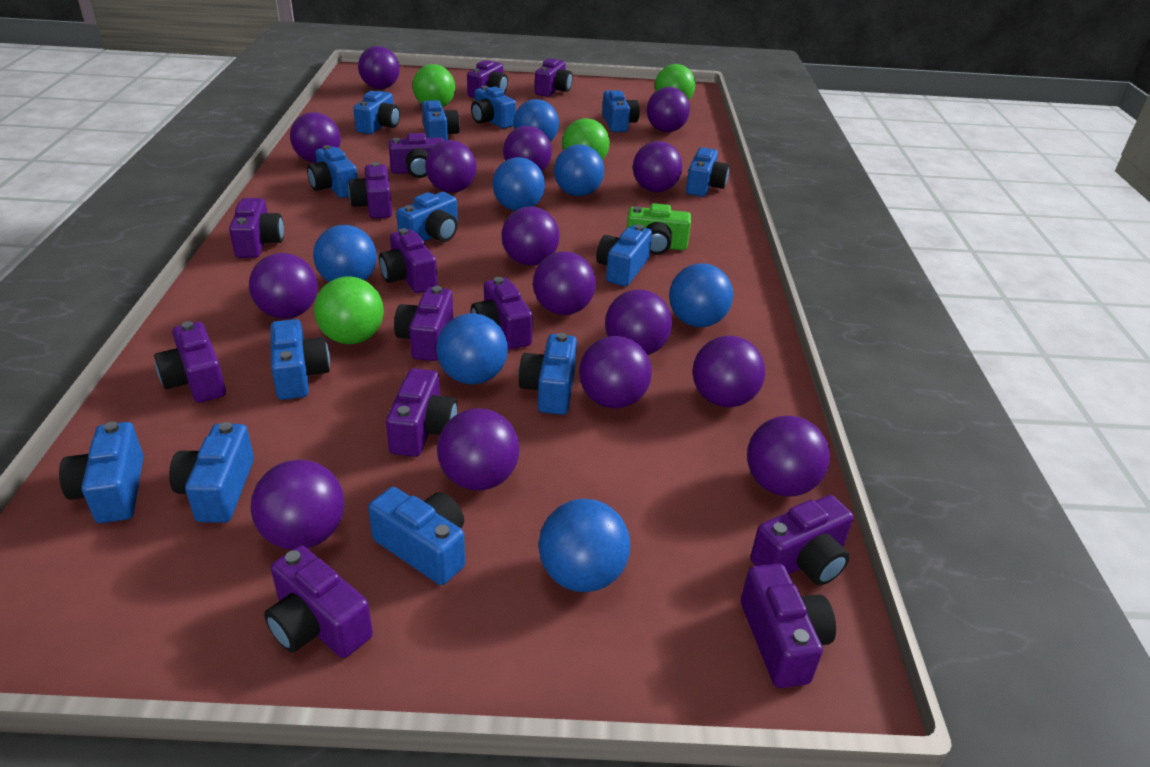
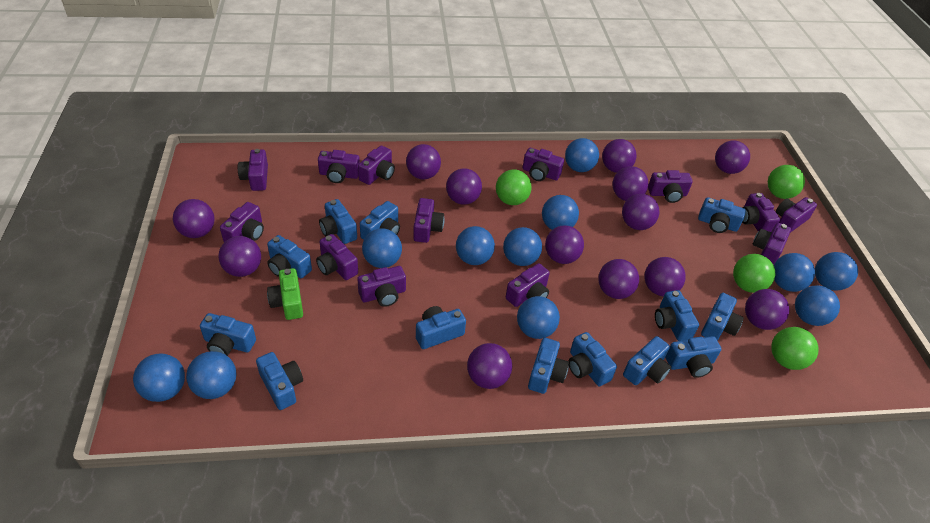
blue ball: [313,225,377,282] [436,313,508,384] [493,157,545,211] [513,99,559,142] [538,499,630,592] [554,144,604,196] [669,263,733,327] = 7 -> [133,353,185,402] [186,351,237,399] [362,228,402,268] [456,226,495,265] [503,227,542,266] [517,296,560,339] [542,195,579,230] [565,138,599,172] [774,253,815,292] [795,286,840,326] [815,252,858,291] = 11
purple ball: [249,253,318,319] [251,460,345,550] [290,112,341,163] [358,46,400,89] [425,140,477,193] [437,408,520,491] [502,206,560,266] [503,126,552,171] [533,252,596,315] [579,336,652,408] [605,289,672,355] [633,141,682,192] [647,87,690,132] [693,336,765,407] [747,416,830,497] = 15 -> [173,199,215,238] [218,236,261,277] [406,144,441,179] [446,168,482,205] [467,343,512,389] [545,225,584,264] [598,259,639,299] [602,139,636,173] [613,166,648,201] [622,194,659,230] [644,257,686,296] [715,140,750,174] [745,289,789,330] = 13

